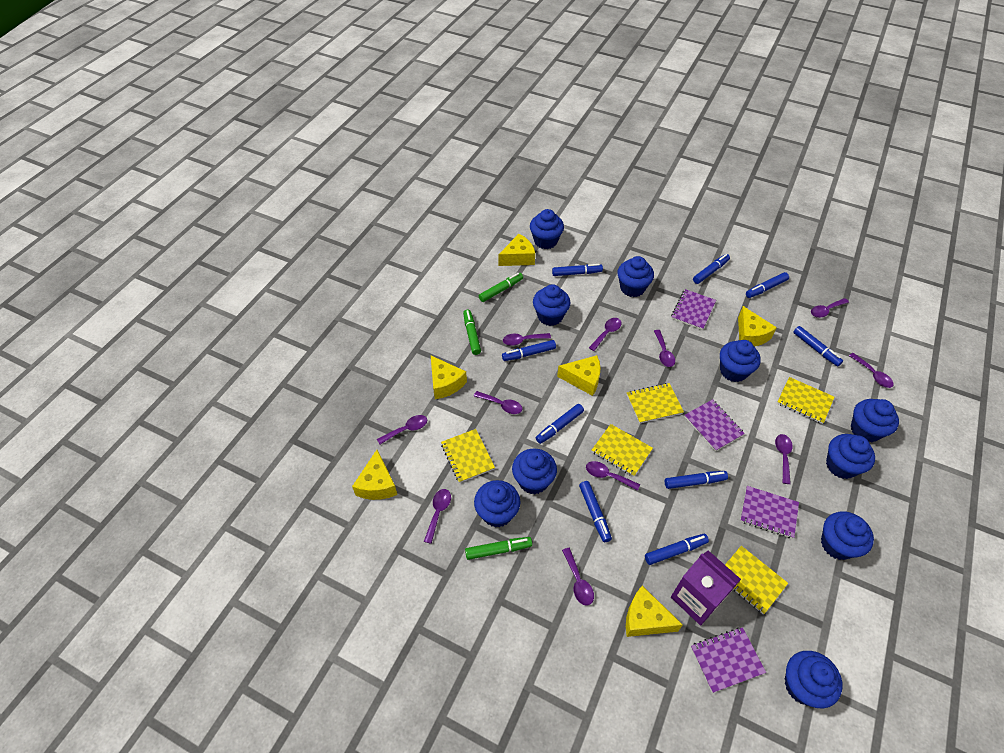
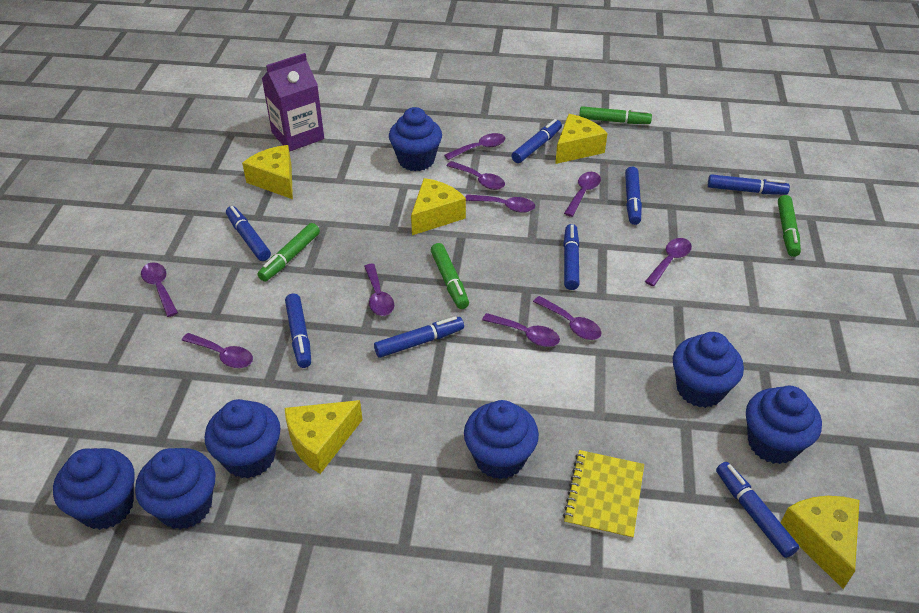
blue cupcake: [474,480,520,528] [512,448,557,494] [530,209,564,249] [533,284,570,326] [618,256,654,297] [720,340,761,382] [785,651,843,708] [821,511,874,560] [826,434,875,479] [851,399,899,442] = 10 -> [53,448,135,530] [135,448,216,529] [205,399,281,479] [389,107,442,171] [464,400,539,479] [673,332,744,408] [746,386,822,464] = 7
blue marker: [502,340,556,361] [536,404,584,444] [552,264,603,276] [579,481,612,542] [645,534,709,565] [665,471,728,489] [693,254,730,284] [746,272,789,298] [793,326,843,366] = 9 -> [226,206,271,261] [285,293,311,368] [374,316,464,358] [512,119,562,163] [563,224,579,290] [625,167,642,225] [708,174,790,195] [716,462,799,558] = 8
green marker: [463,310,481,355] [465,537,532,560] [479,273,523,302] = 3 -> [258,223,320,282] [431,243,469,309] [579,106,652,124] [778,195,801,257] = 4
purple notebook: [671,289,716,330] [684,399,745,451] [691,627,766,693] [740,486,799,539] = 4 -> none = 0
purple spoon: [377,415,427,444] [424,489,451,544] [474,391,522,414] [503,333,551,346] [562,548,594,606] [586,461,640,491] [589,318,621,351] [654,330,675,367] [775,434,793,484] [811,298,849,318] [849,353,894,388] = 11 -> [141,262,178,317] [182,333,253,368] [364,264,394,316] [444,133,505,160] [447,161,505,190] [465,194,535,213] [482,313,560,347] [533,296,601,340] [564,172,601,217] [645,238,692,286] = 10
yellow cheese: [352,450,397,500] [431,356,467,399] [499,234,535,266] [557,355,601,396] [626,586,683,637] [738,306,777,347] = 6 -> [242,145,293,199] [285,400,363,474] [411,178,466,235] [555,114,608,164] [781,496,859,589] = 5
yellow notebook: [441,429,495,483] [591,424,653,477] [627,383,684,424] [725,546,788,614] [777,377,834,424] = 5 -> [563,450,644,540] = 1

